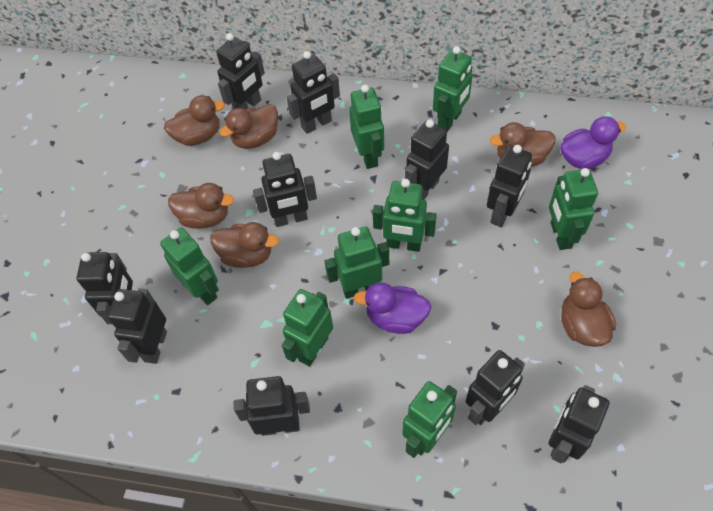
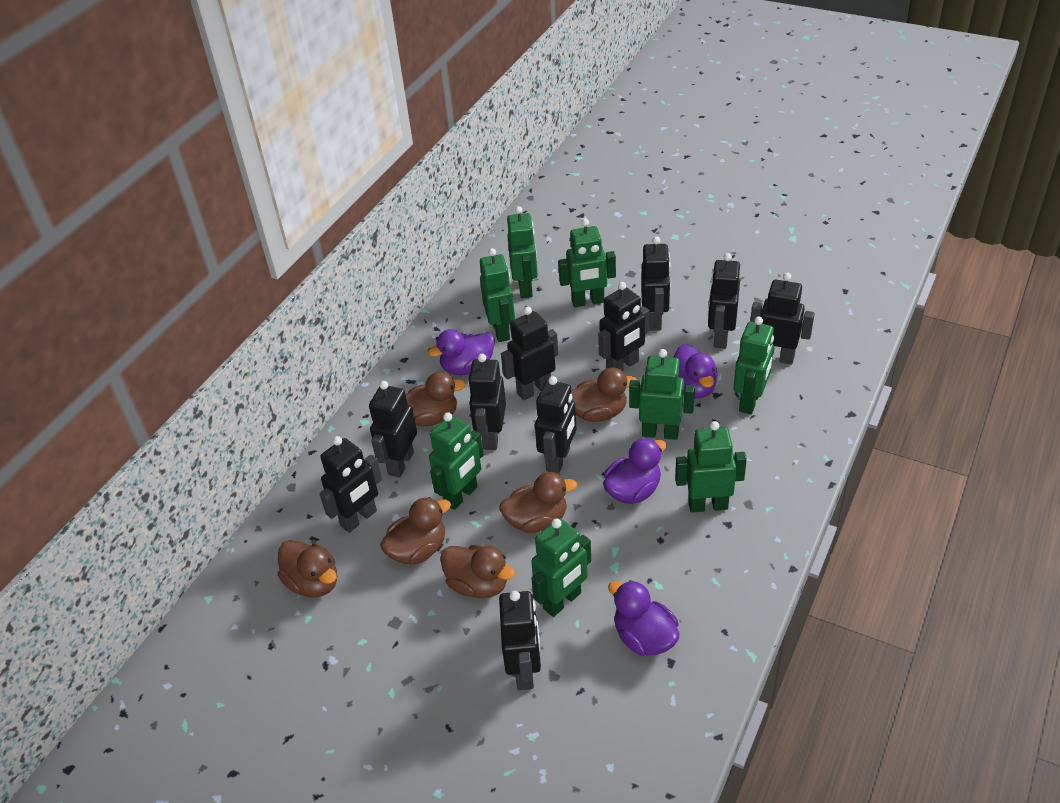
purple duck: [353,282,431,334] [560,116,626,169] = 2 -> [428,329,495,375] [603,438,667,504] [608,580,679,656] [673,344,718,399] = 4

